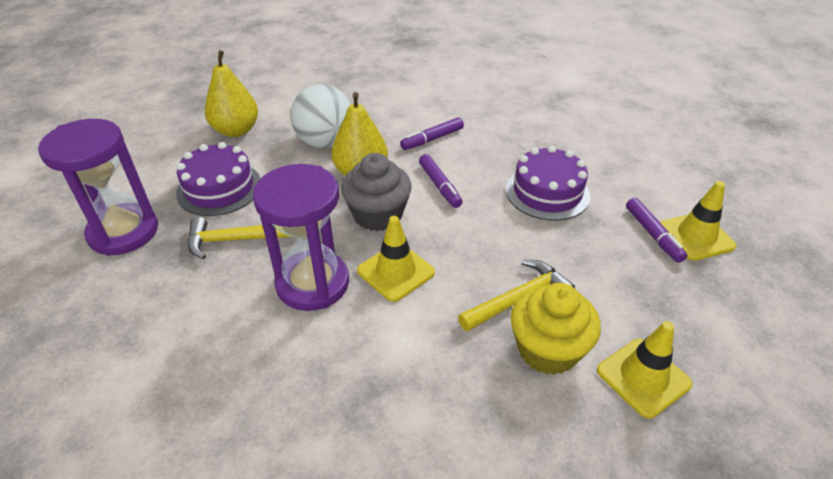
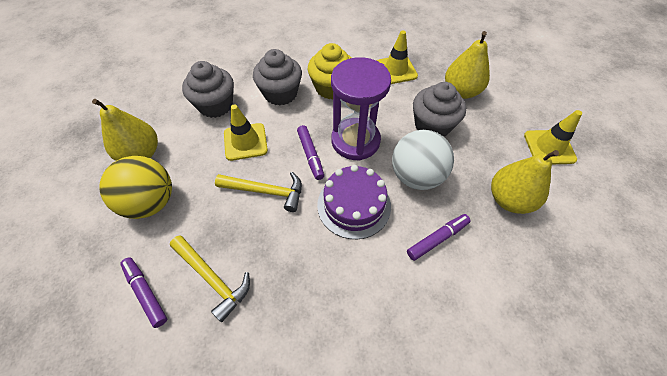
grey cupcake: [341,153,412,231] = 1 -> [182,61,234,118] [253,49,302,106] [413,82,466,137] = 3
purple cake: [176,142,261,216] [506,146,590,221] = 2 -> [317,165,391,239] = 1
purple hourglass: [38,119,158,256] [253,164,349,311] = 2 -> [331,57,391,161] = 1
yellow ball: none = 0 -> [99,156,172,219] = 1
yellow pear: [205,50,258,137] [331,92,388,176] = 2 -> [92,99,158,161] [445,31,490,99] [491,150,559,214] = 3

